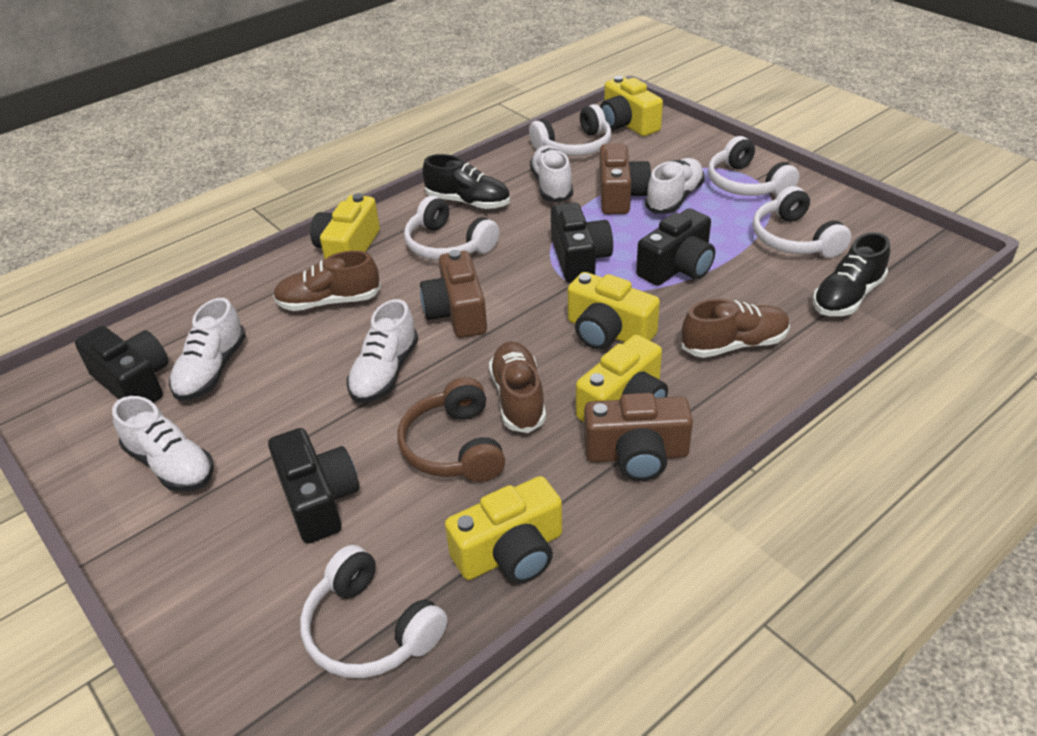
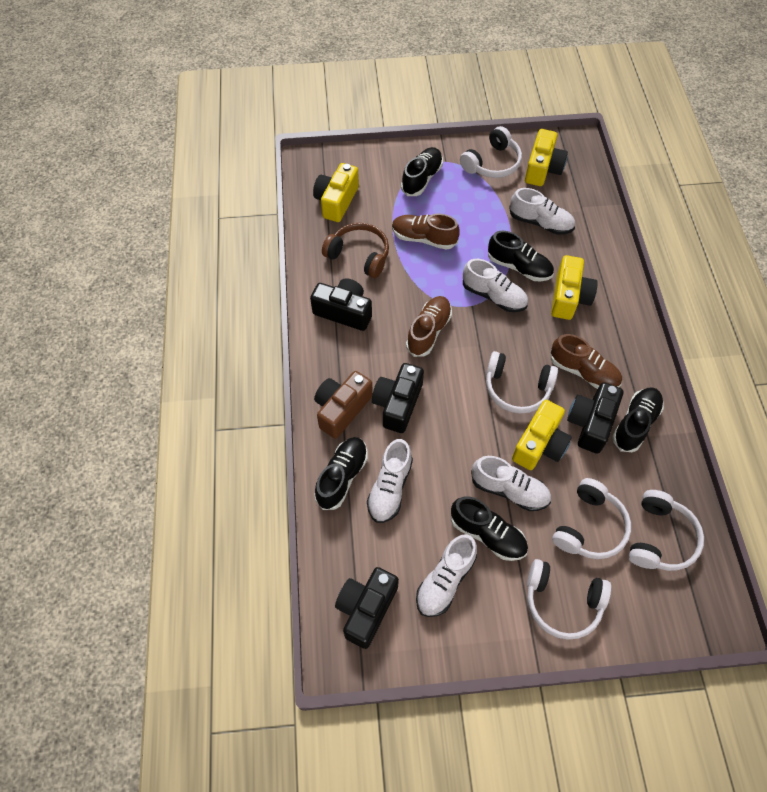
black shoe: [422,154,510,209] [813,232,890,316] = 2 -> [314,437,368,510] [401,147,443,196] [451,496,528,561] [488,231,554,281] [612,387,664,452] = 5
brown camera: [420,250,487,338] [584,393,693,481] [599,144,651,214] = 3 -> [314,371,373,439] = 1
yellow camera: [310,193,380,259] [445,476,562,584] [568,272,660,350] [576,335,668,422] [600,76,663,136] = 5 -> [313,163,359,222] [512,400,572,470] [525,129,568,186] [551,255,598,320] = 4

